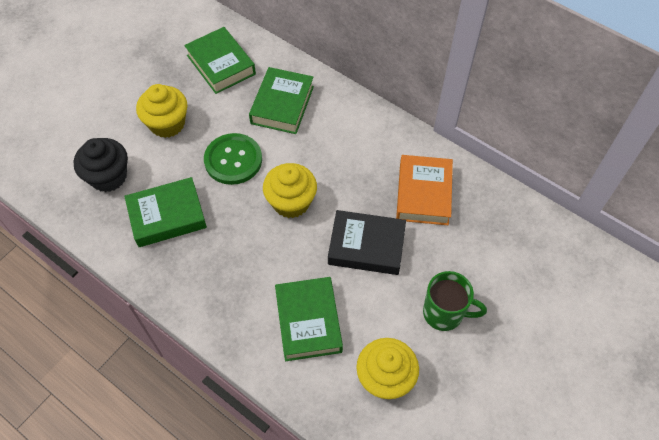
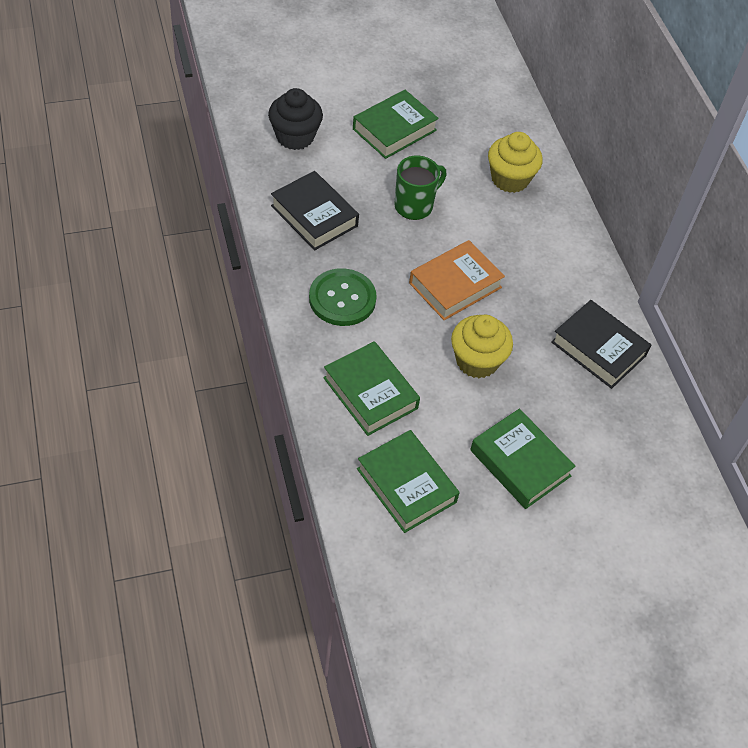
black book: [328,210,406,275] = 1 -> [271,171,359,250] [551,300,651,389] = 2
yellow cupcake: [136,84,187,138] [263,163,317,218] [356,338,419,399] = 3 -> [451,315,513,378] [488,132,543,193] = 2

